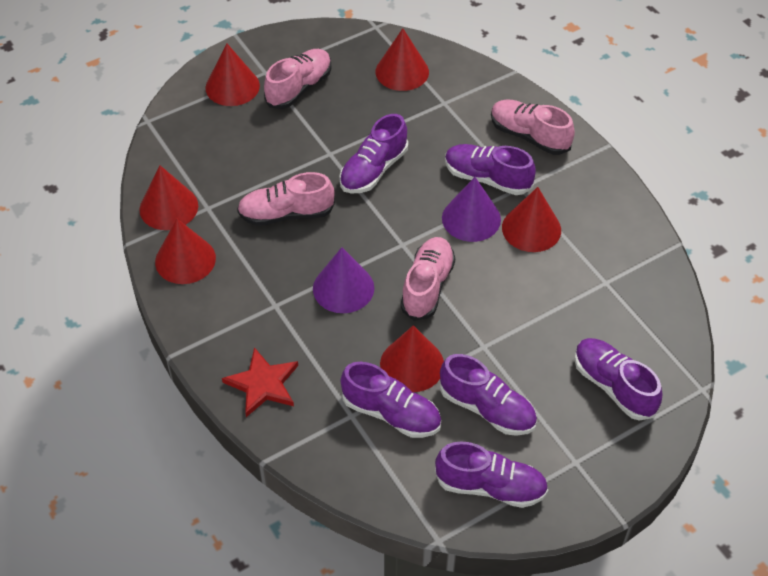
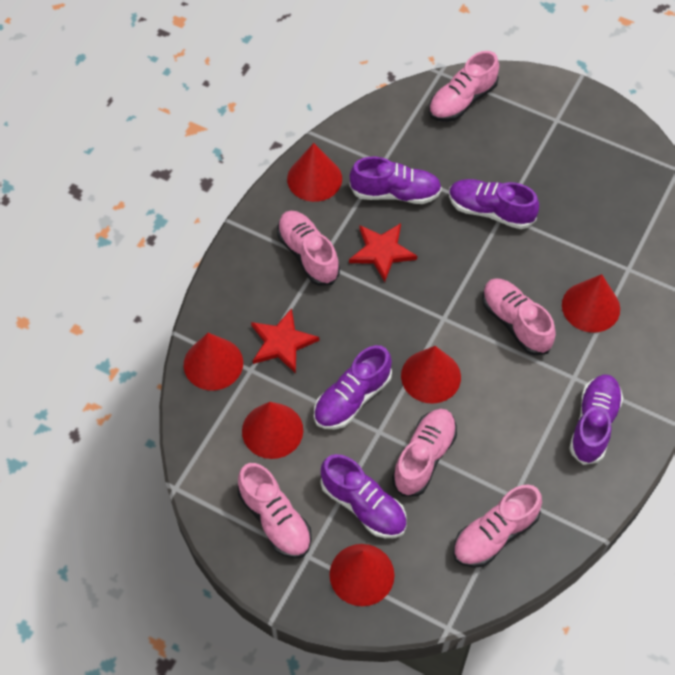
pink shoe: [237,172,335,226] [264,49,331,109] [400,237,455,321] [491,99,575,155] = 4 -> [238,463,312,559] [277,211,340,286] [392,409,457,497] [429,51,499,122] [453,485,542,568] [482,278,556,355] = 6
purple cone: [313,247,374,313] [442,177,501,242] = 2 -> none = 0
purple shoe: [340,114,408,193] [341,362,441,438] [435,441,548,508] [440,354,537,436] [445,144,536,195] [574,338,662,421] = 6 -> [314,345,392,429] [320,454,407,538] [350,156,442,204] [449,179,539,229] [569,374,623,465] = 5
red star: [222,347,298,417] = 1 -> [251,308,319,373] [349,223,417,282] = 2

